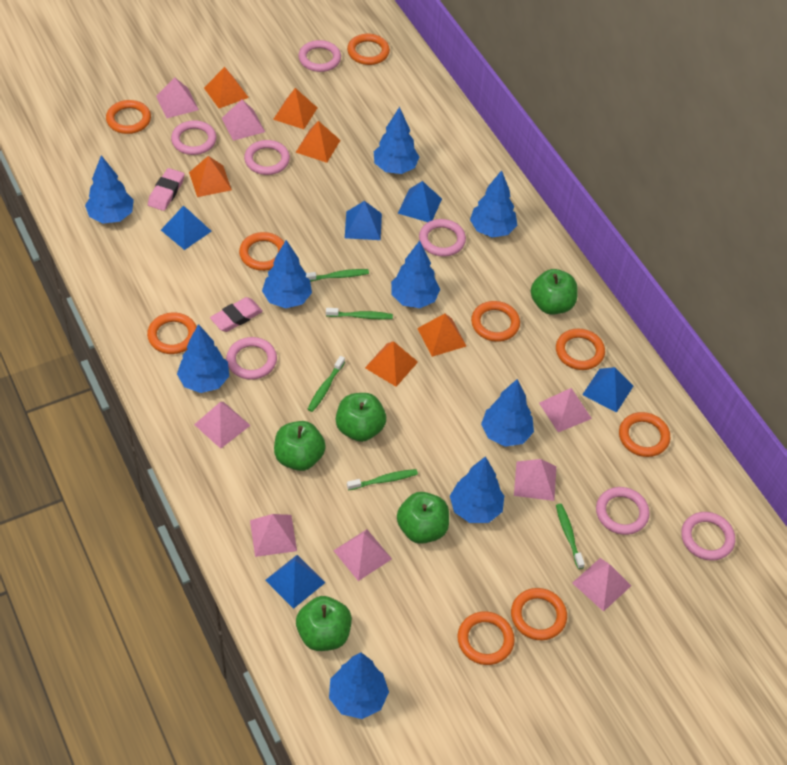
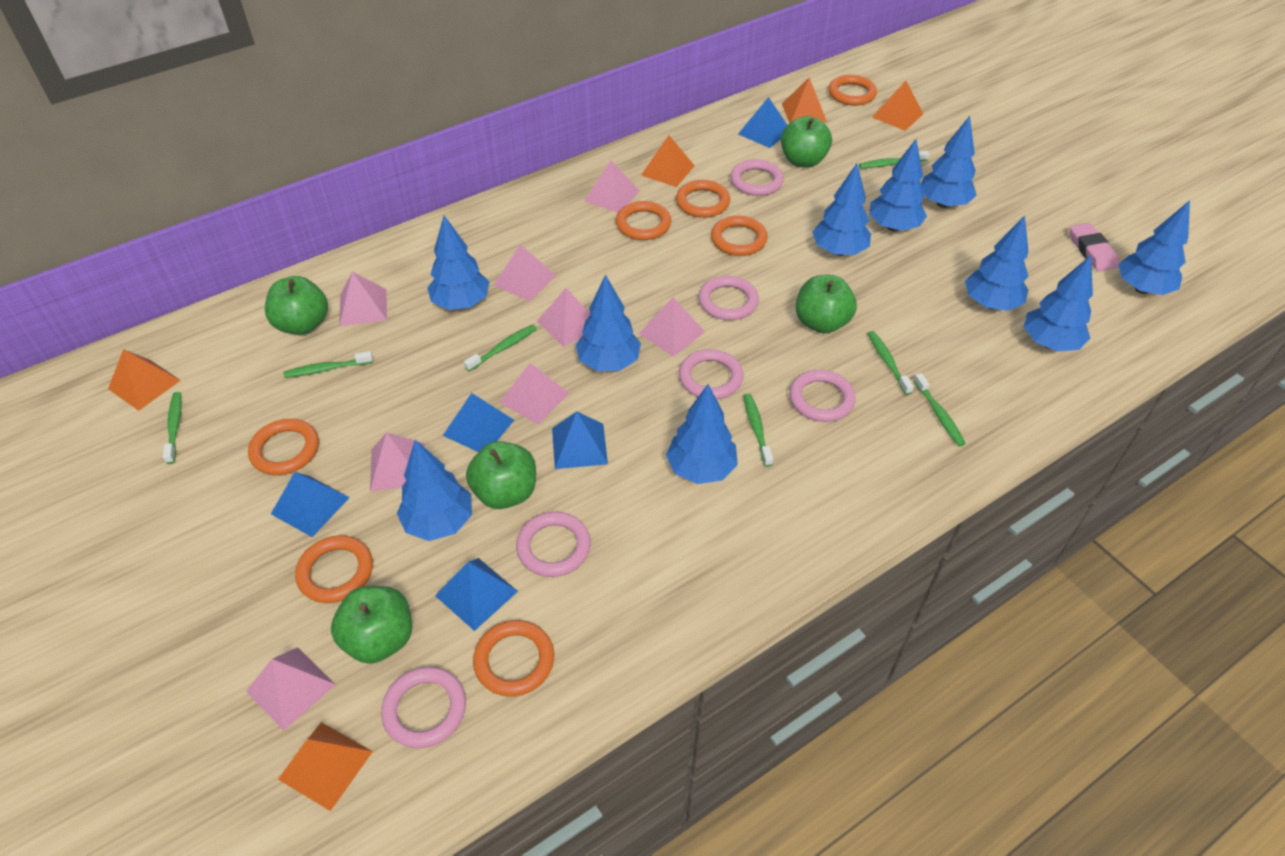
blue tree: [85,155,134,224] [177,324,229,393] [262,240,312,308] [329,653,389,719] [374,107,419,174] [391,241,440,308] [450,456,504,523] [470,170,517,238] [481,379,534,447] = 9 -> [397,440,472,541] [427,215,489,310] [576,275,641,371] [666,384,738,484] [812,163,871,256] [869,139,927,231] [921,116,977,208] [965,215,1029,311] [1024,255,1093,352] [1118,200,1190,295] = 10
green toothbrush: [306,269,369,282] [308,356,345,412] [326,308,393,319] [347,469,418,491] [556,504,585,569] = 5 -> [163,392,182,464] [283,351,373,378] [464,325,537,371] [743,393,773,467] [859,151,930,168] [867,331,914,395] [914,373,966,446] = 7
orange pyramid: [189,156,232,197] [204,67,249,108] [273,88,317,129] [295,121,341,163] [365,341,418,387] [417,314,467,357] = 6 -> [108,349,181,411] [278,722,373,811] [641,135,695,187] [782,78,827,123] [872,81,923,131] = 5
orange ring: [106,100,151,134] [147,313,197,354] [239,232,284,271] [347,34,390,65] [457,611,515,665] [471,301,520,342] [511,588,567,640] [556,329,605,370] [619,412,670,457] = 9 -> [248,419,319,475] [295,535,373,603] [473,620,554,697] [616,201,671,240] [676,180,730,218] [711,216,768,256] [828,75,877,106] = 7
pink eraser: [148,168,184,211] [210,297,263,332] = 2 -> [1070,223,1118,271] = 1
pink ring: [171,120,216,155] [226,337,277,380] [244,140,290,175] [298,40,341,72] [419,219,466,257] [596,487,650,535] [681,512,735,561] = 7 -> [381,667,466,748] [516,512,591,577] [679,349,743,399] [699,276,759,320] [730,159,784,196] [789,370,856,422] = 6

